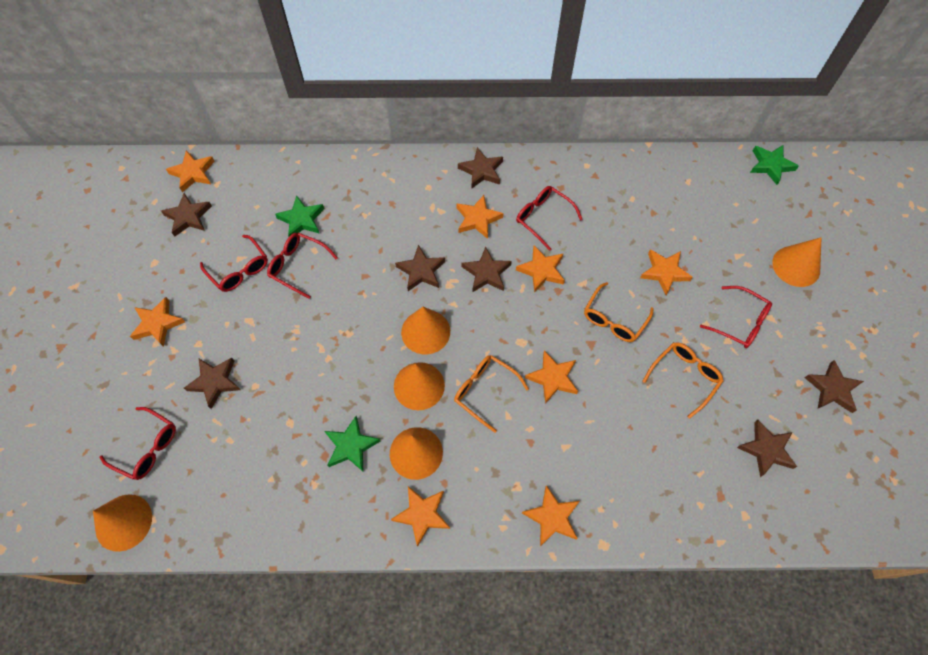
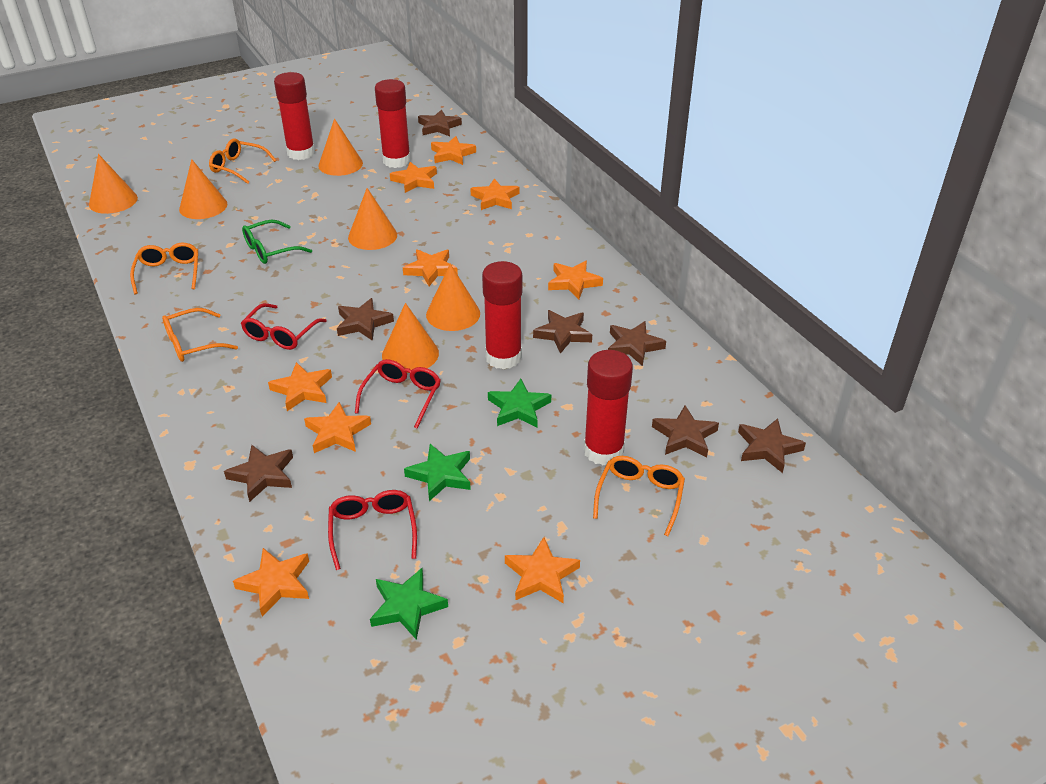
green glasses: none = 0 -> [242,220,312,264] = 1
orange cone: [93,494,152,552] [390,427,443,480] [394,362,445,410] [401,307,450,354] [772,237,821,287] = 5 -> [89,154,138,214] [179,159,227,219] [318,119,363,176] [348,188,397,250] [382,303,439,373] [426,264,480,331] = 6
orange glasses: [454,355,529,433] [584,282,654,342] [643,342,724,419] = 3 -> [130,243,198,294] [162,308,238,362] [209,138,276,184] [593,456,685,536] = 4
orange star: [130,297,185,347] [166,151,215,192] [391,486,450,547] [457,195,503,239] [516,246,565,292] [522,485,580,546] [525,350,578,404] [640,249,693,295] = 8 -> [233,548,309,617] [268,362,332,411] [304,402,371,453] [390,162,437,193] [403,249,458,286] [431,136,476,165] [470,179,519,210] [505,537,580,603] [548,261,603,299] = 9
red glasses: [99,407,176,480] [200,235,268,292] [267,233,338,299] [516,186,583,251] [700,286,772,348] = 5 -> [241,303,327,350] [328,490,417,570] [355,359,441,429] = 3
red glue stick: none = 0 -> [274,72,315,160] [375,79,411,168] [482,261,522,369] [584,350,633,466] = 4

